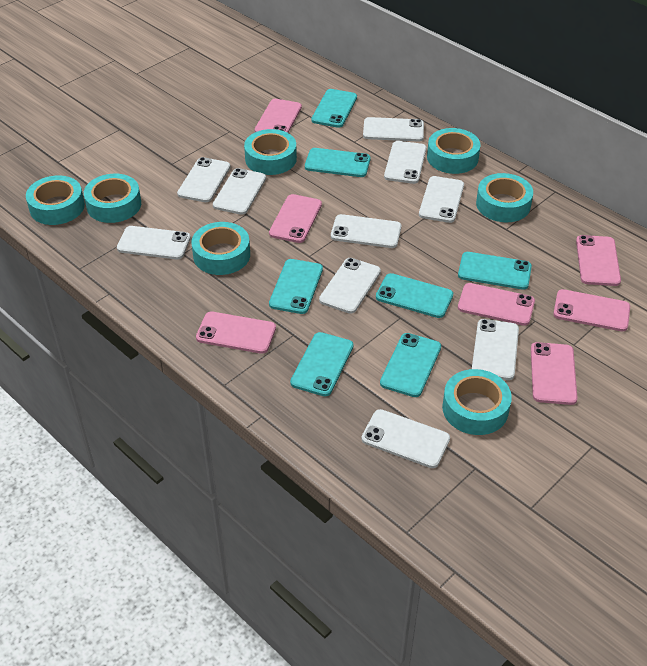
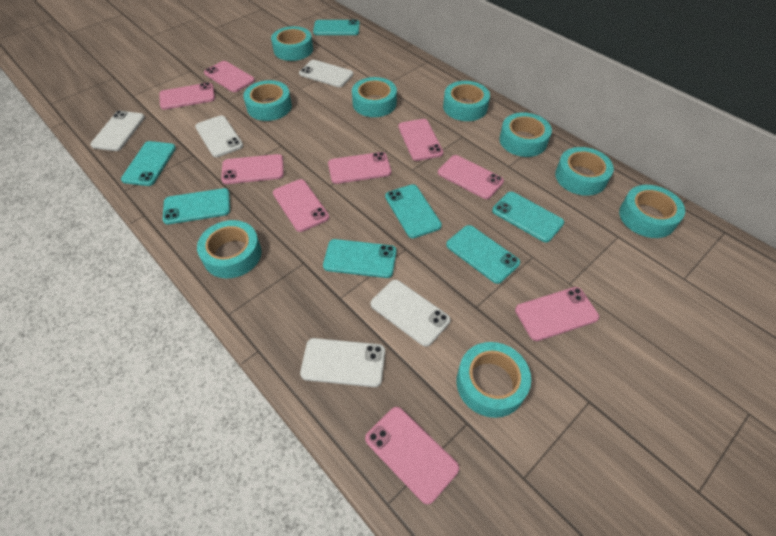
pink phone: [196,312,276,354] [255,99,302,133] [269,194,322,243] [458,283,535,326] [531,342,578,405] [553,289,630,331] [576,235,621,286] = 7 -> [159,82,215,110] [204,61,255,92] [221,154,284,184] [273,179,329,232] [328,152,391,184] [365,407,459,505] [398,119,443,161] [438,155,504,199] [515,287,599,341] = 9
turquoise tape: [26,175,85,225] [84,174,141,223] [191,222,250,275] [244,129,297,175] [427,128,481,174] [442,369,512,435] [476,173,533,222] = 7 -> [197,220,262,278] [243,80,292,121] [271,26,313,61] [352,77,397,117] [443,81,490,121] [456,342,531,418] [499,113,552,157] [555,147,614,196] [619,185,685,238] = 9
white phone: [117,226,191,259] [177,157,230,202] [213,168,266,215] [319,258,381,314] [331,214,401,248] [361,409,450,468] [363,117,424,142] [384,141,426,184] [419,176,464,223] [472,319,519,380] = 10 -> [90,111,145,151] [195,115,243,157] [299,60,353,87] [300,338,385,387] [371,280,450,347] = 5

